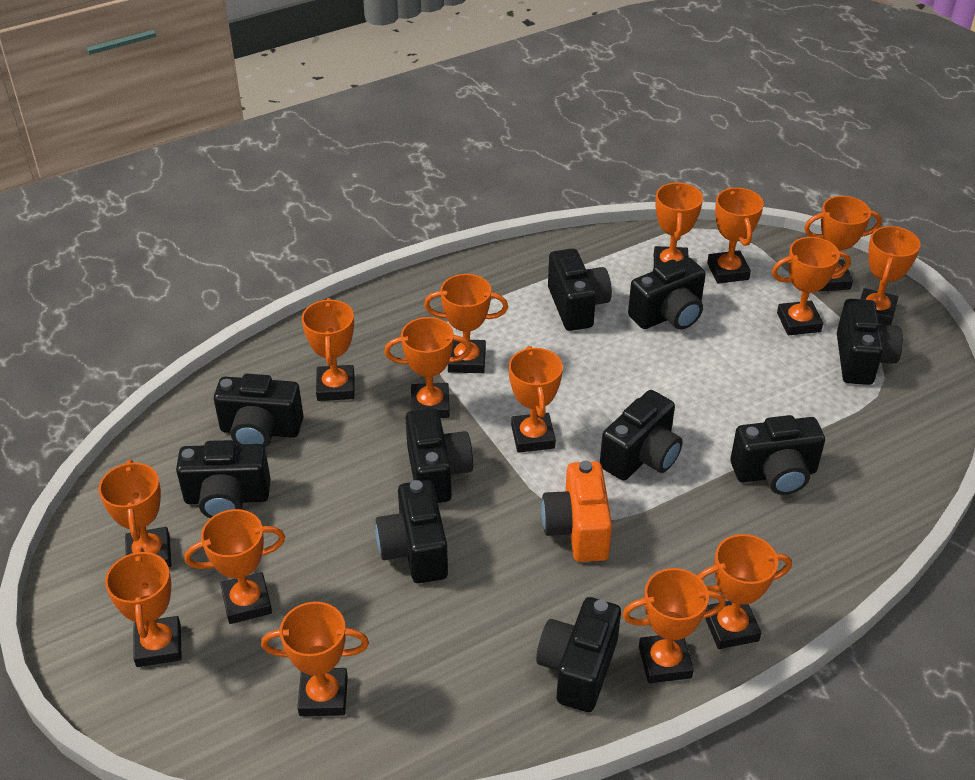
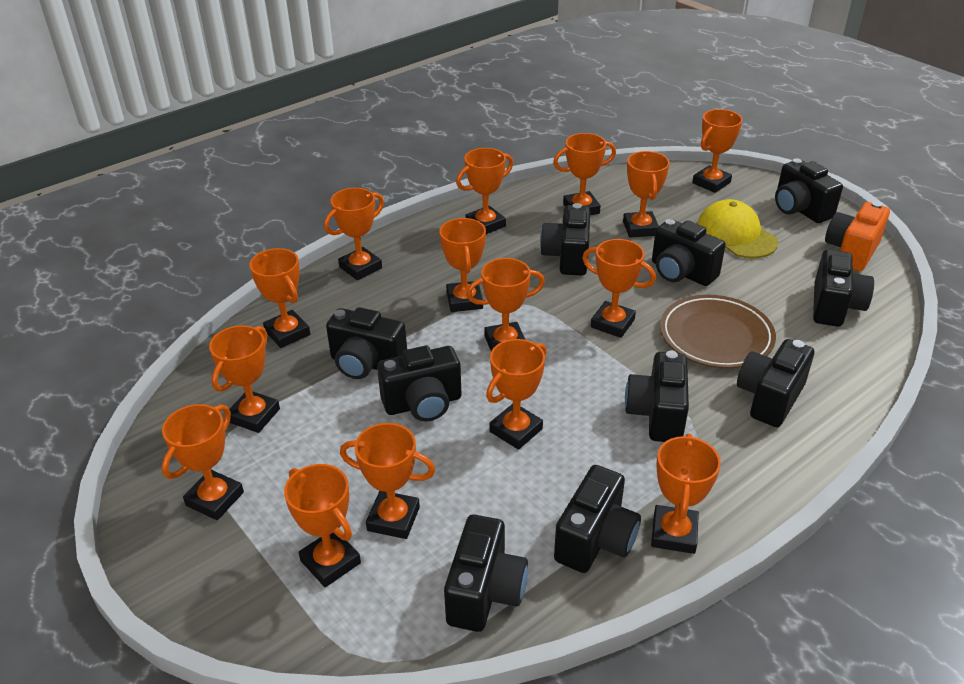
brown plate: none = 0 -> [660,295,776,369] = 1
yellow cap: none = 0 -> [697,199,778,258] = 1

